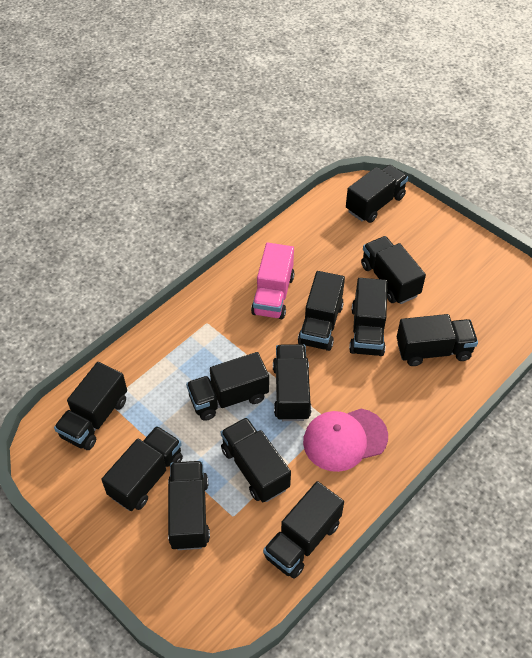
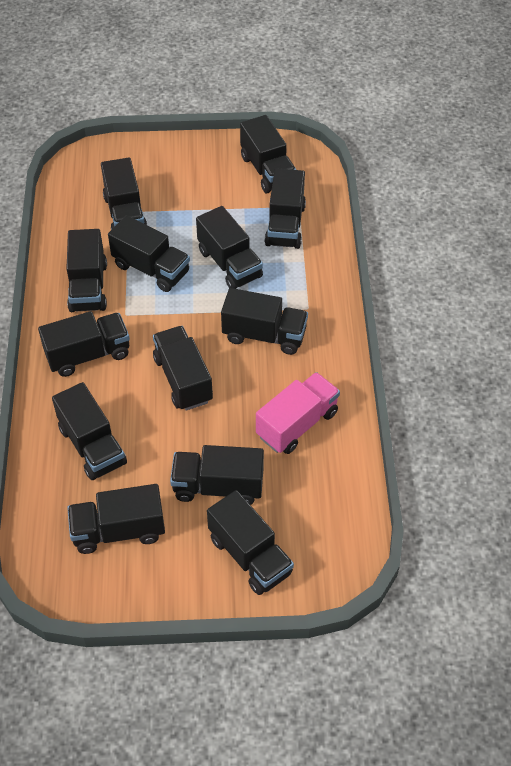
black truck: [54,362,127,450] [101,426,183,511] [168,461,210,550] [186,352,269,421] [221,417,291,502] [263,481,344,579] [273,344,312,421] [298,271,345,351] [346,165,408,223] [349,278,387,356] [361,236,426,304] [397,314,478,366] = 12 -> [38,311,130,377] [52,382,127,480] [66,229,107,312] [67,484,165,554] [101,157,147,230] [108,215,190,292] [153,326,213,411] [170,445,264,505] [196,206,263,289] [207,490,294,595] [221,288,308,355] [240,115,296,193] [265,168,306,249] = 13
pink cap: [303,409,388,472] = 1 -> none = 0

